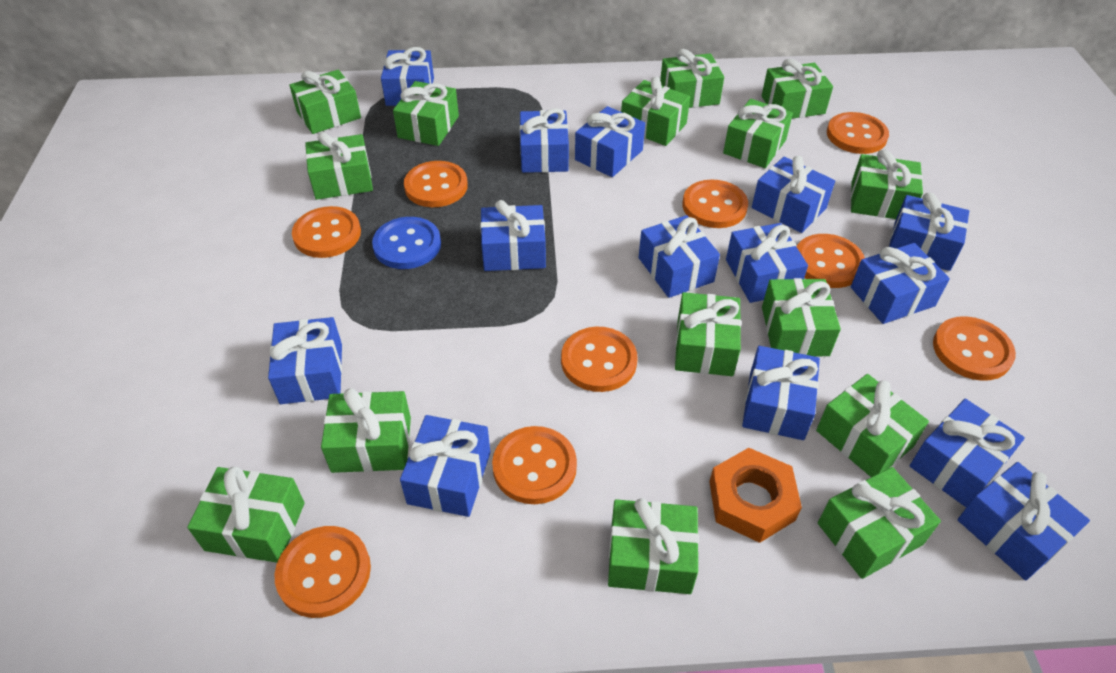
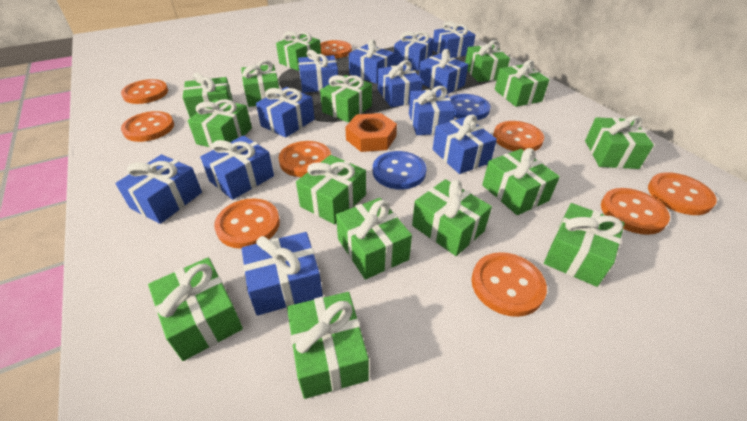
blue button: [372,217,441,269] = 1 -> [373,151,426,189] [449,94,491,120] = 2
blue gift: [268,317,342,404] [381,47,434,106] [400,415,490,517] [480,200,546,271] [519,109,569,173] [575,106,645,177] [639,215,720,298] [726,223,808,303] [742,346,820,440] [752,156,835,233] [851,243,950,324] [889,193,969,271] [910,399,1025,507] [958,462,1090,580] = 14 -> [115,155,202,224] [200,135,274,200] [242,232,323,316] [256,87,315,138] [298,50,338,93] [349,40,394,84] [378,60,423,107] [394,31,434,71] [409,86,455,135] [419,49,468,94] [433,21,475,58] [433,115,497,174] = 12

